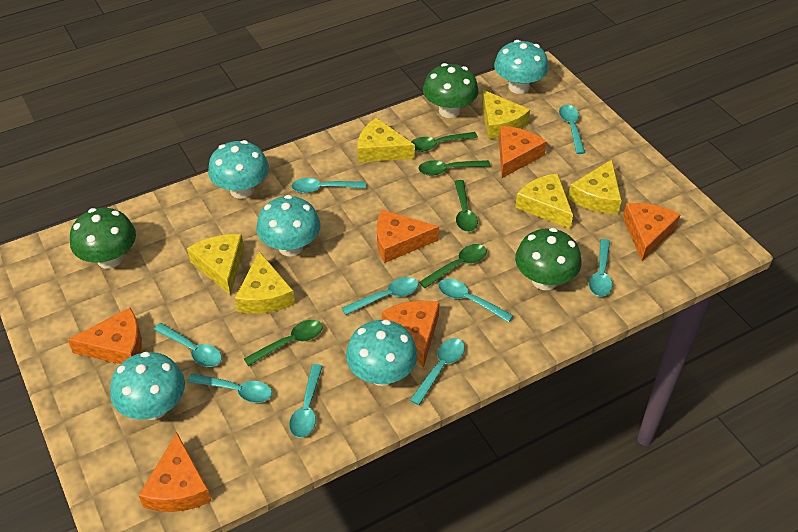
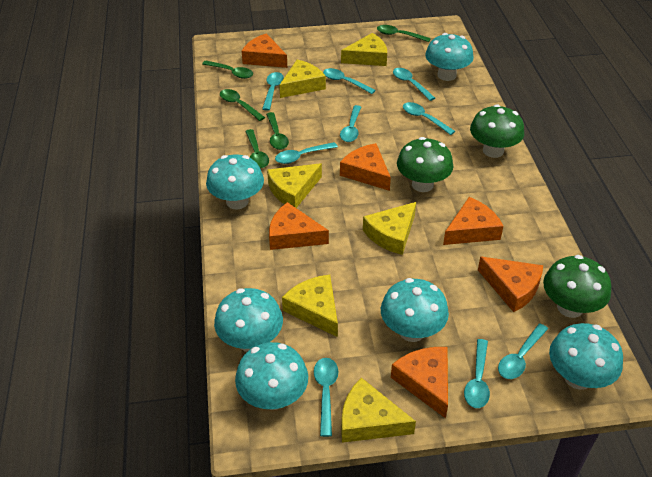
turquoise mushroom: [110,352,185,420] [208,140,269,199] [256,195,320,256] [346,319,418,386] [494,40,549,94] = 5 -> [206,155,264,210] [214,288,283,352] [235,342,308,410] [381,278,449,342] [425,33,473,81] [549,323,623,390] = 6

